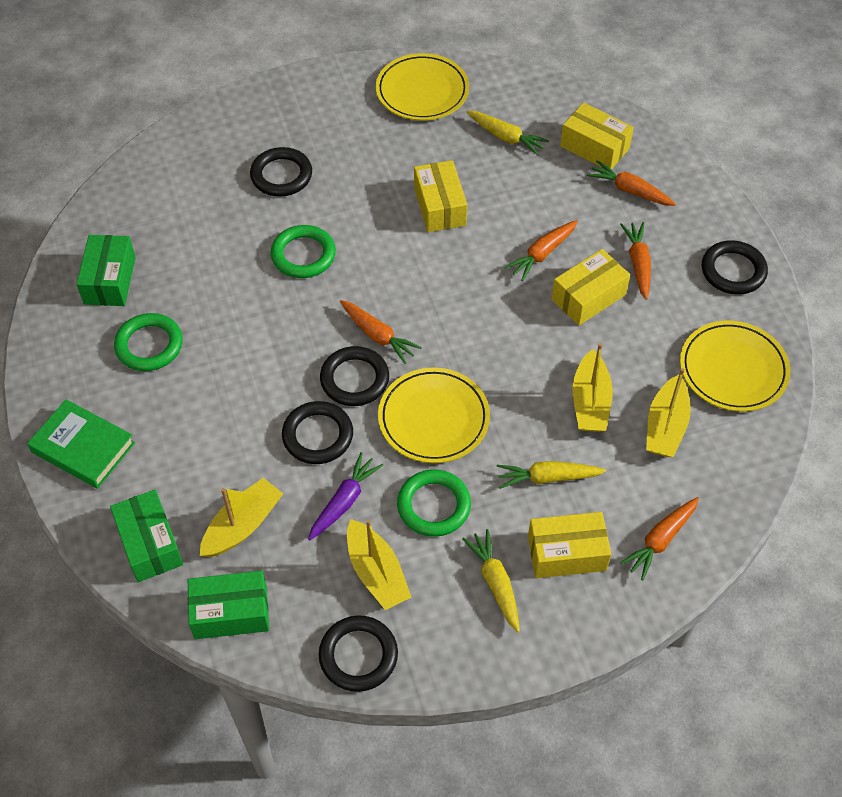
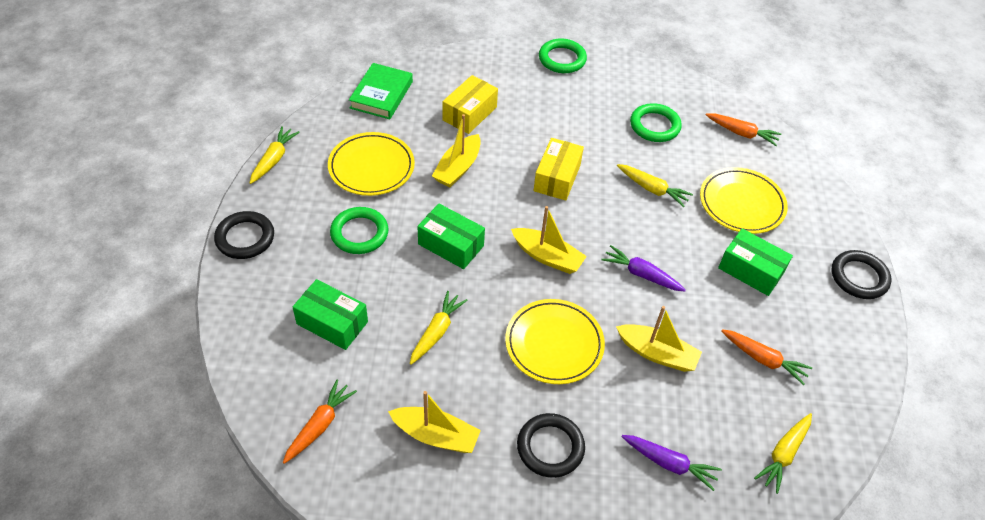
black ring: [250,147,312,197] [282,401,353,464] [319,615,398,692] [320,346,389,406] [702,240,768,295] = 5 -> [214,211,274,259] [517,413,585,478] [831,250,891,299] = 3
orange carrot: [340,300,422,364] [504,220,578,281] [587,160,676,206] [620,222,651,300] [620,497,699,581] = 5 -> [283,380,357,464] [706,113,782,146] [721,329,812,385] = 3
purple carrot: [308,452,384,540] = 1 -> [602,245,686,292] [621,435,722,491] = 2
yellow box: [414,160,467,232] [528,512,611,578] [552,249,630,325] [560,102,634,170] = 4 -> [443,75,498,134] [534,138,584,200] = 2
yellow carrot: [462,529,520,632] [467,111,549,156] [497,461,606,489] = 3 -> [250,126,300,184] [410,291,468,365] [617,164,693,207] [754,413,812,494] = 4

